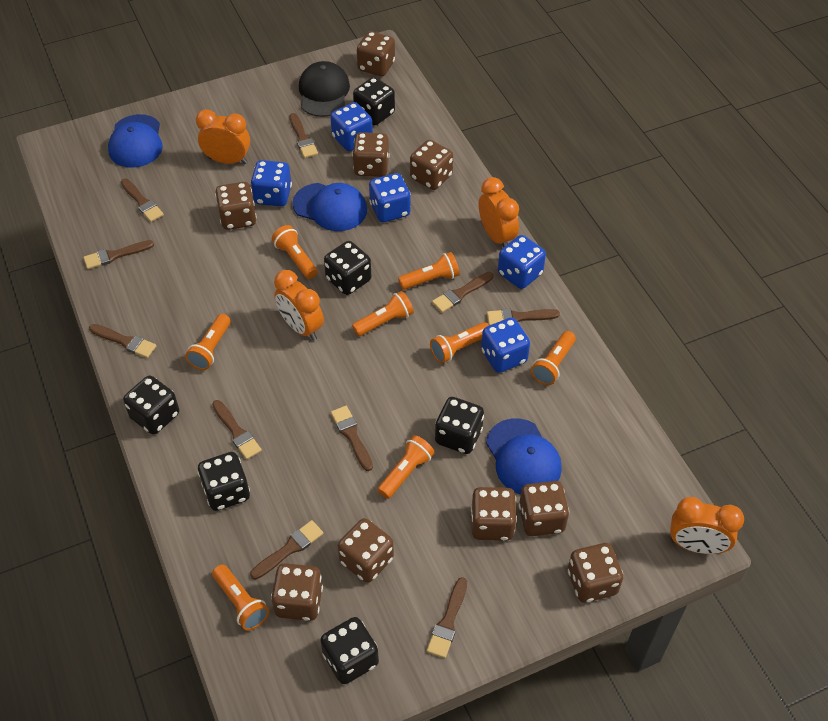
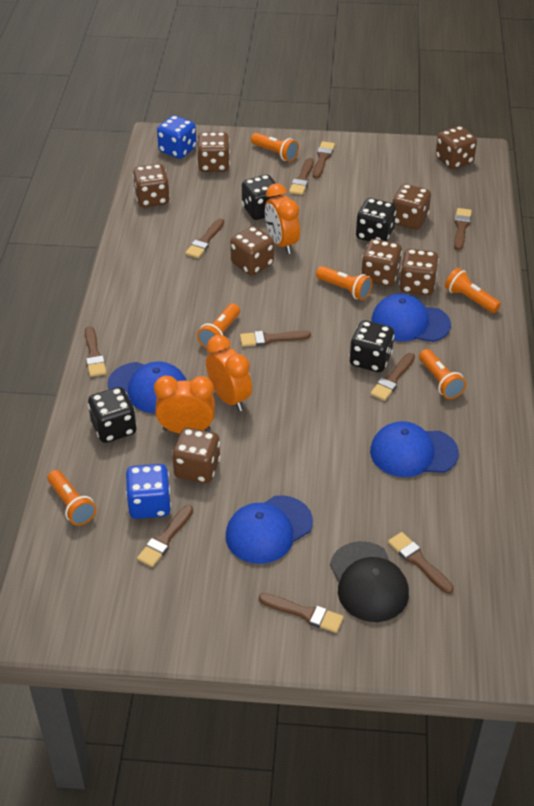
black dice: [123,376,179,435] [198,452,250,511] [320,617,379,684] [324,241,372,295] [353,77,395,125] [435,397,484,454] = 6 -> [88,387,137,443] [242,175,280,220] [349,320,394,372] [356,198,396,241] = 4
blue cap: [108,114,163,168] [293,183,367,231] [486,418,562,494] = 3 -> [108,361,187,413] [226,495,313,564] [370,421,459,477] [372,294,451,342] = 4
blue dice: [251,160,292,206] [330,102,373,151] [369,173,411,223] [481,318,530,373] [498,235,546,289] = 5 -> [126,464,171,519] [157,115,197,159] = 2
brown dice: [215,182,257,230] [271,563,323,621] [338,518,394,583] [352,132,389,177] [357,31,395,76] [410,140,453,190] [471,487,517,541] [519,481,569,536] [568,543,623,603] = 9 -> [133,164,170,207] [172,428,221,483] [197,132,230,172] [230,226,274,275] [361,239,402,286] [392,184,431,230] [399,249,439,295] [436,126,477,169] = 8
orange clock: [196,109,250,164] [274,270,324,341] [479,177,519,248] [670,497,744,554] = 4 -> [154,376,215,434] [206,335,252,411] [265,183,300,254] = 3
orange flashlight: [185,314,231,370] [212,564,269,631] [272,225,317,279] [352,291,414,336] [377,435,435,499] [398,252,460,290] [430,322,489,363] [531,331,576,385] = 8 -> [47,470,96,526] [197,304,240,349] [251,133,299,162] [316,266,373,300] [419,349,466,399] [445,268,501,313] = 6

